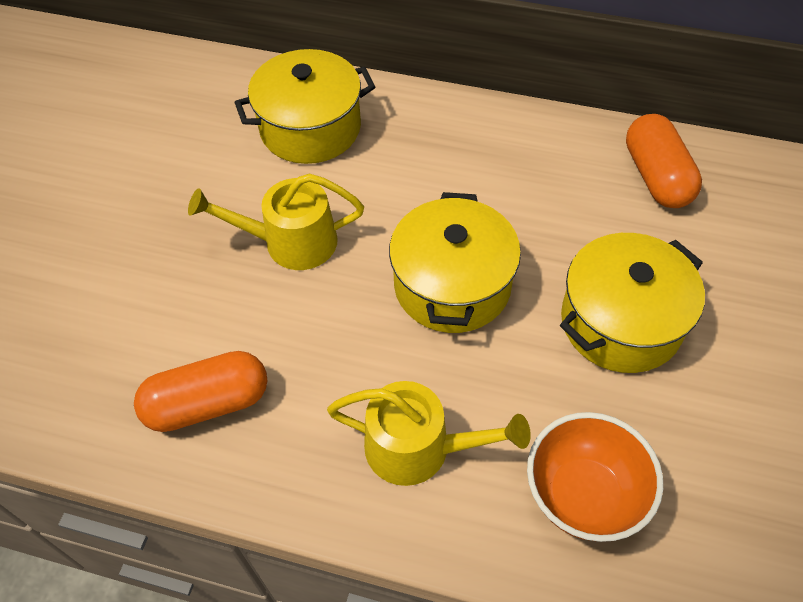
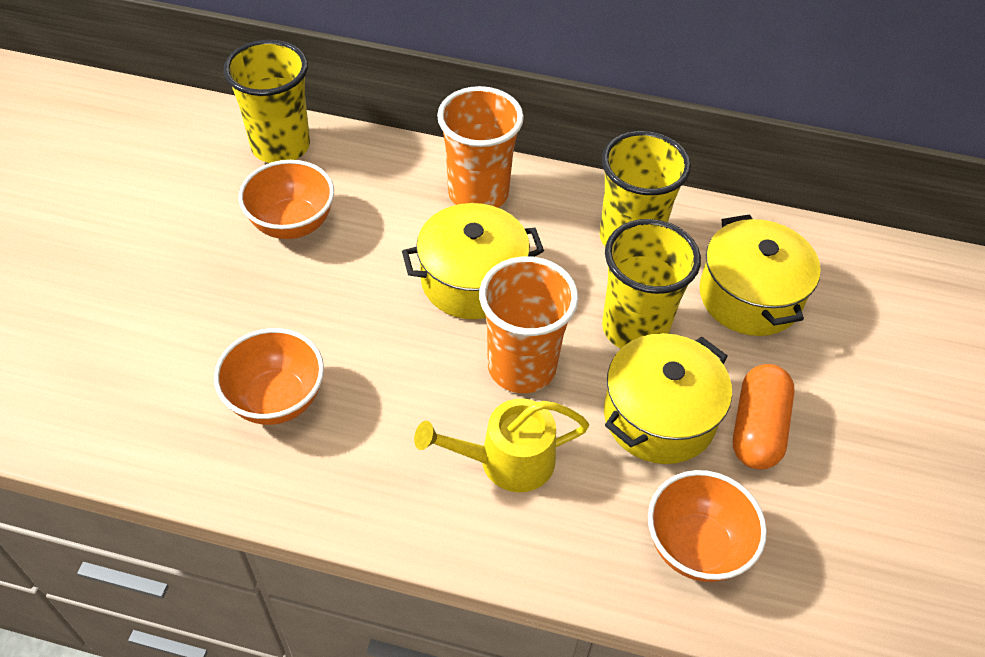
orange bowl: [527,412,663,542] = 1 -> [214,328,324,425] [239,160,334,239] [648,470,767,582] = 3
orange capsule: [134,351,268,432] [626,114,702,208] = 2 -> [733,364,795,470] = 1
orange cup: none = 0 -> [437,86,524,208] [479,256,579,393] = 2
yellow cup: none = 0 -> [223,40,310,163] [600,131,691,246] [602,219,701,349] = 3
yellow watering can: [188,173,364,270] [327,381,531,486] = 2 -> [414,398,589,492] = 1

